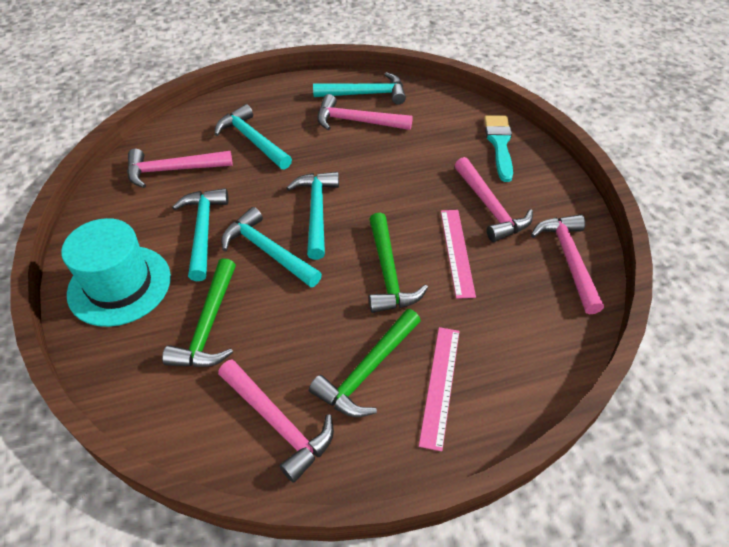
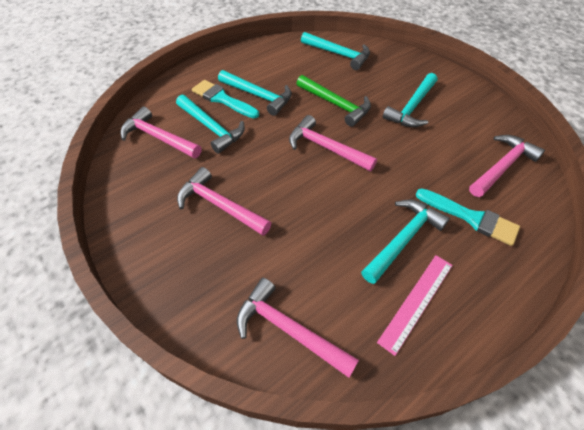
green hammer: [162,258,236,367] [309,309,421,417] [369,212,428,313] = 3 -> [296,75,371,127] = 1
pink ruler: [419,327,460,451] [441,210,476,299] = 2 -> [377,255,453,356] = 1
turquoise brush: [484,115,513,182] = 1 -> [192,80,259,118] [416,189,520,246] = 2
turquoise hat: [61,218,171,327] = 1 -> none = 0

